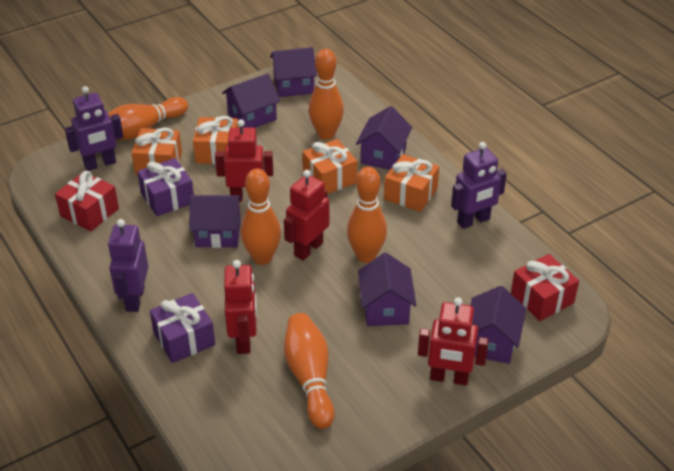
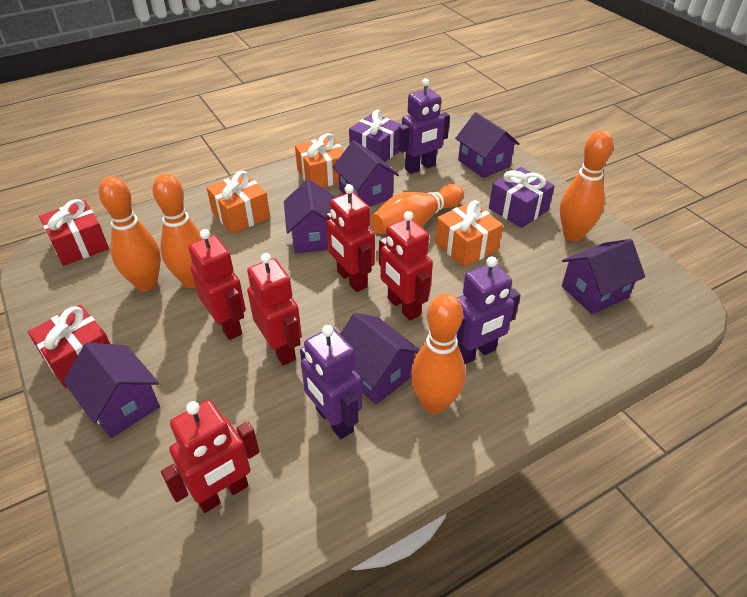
orange gift: [132,128,182,175] [193,116,238,164] [302,139,357,194] [384,154,439,212] = 4 -> [207,171,270,234] [295,133,344,188] [435,200,503,267] = 3
red robot: [215,119,274,202] [224,260,257,354] [284,170,330,261] [418,297,489,386] = 4 -> [161,400,259,513] [188,229,246,340] [247,253,302,365] [326,184,375,292] [379,211,433,321] = 5

